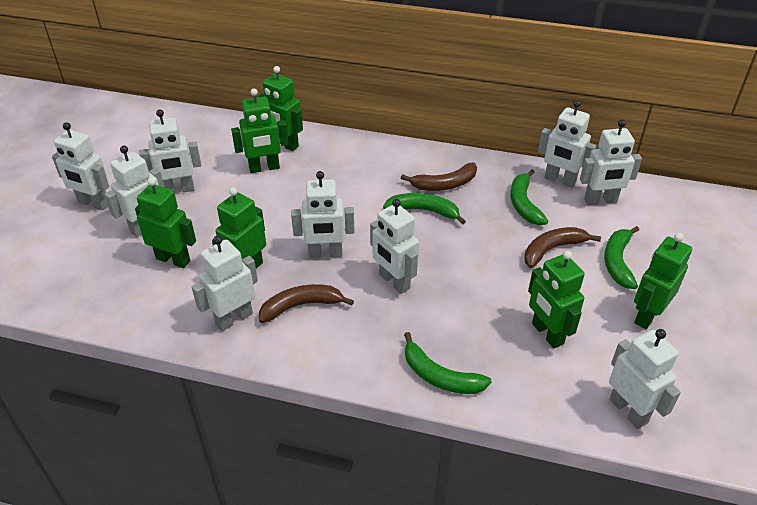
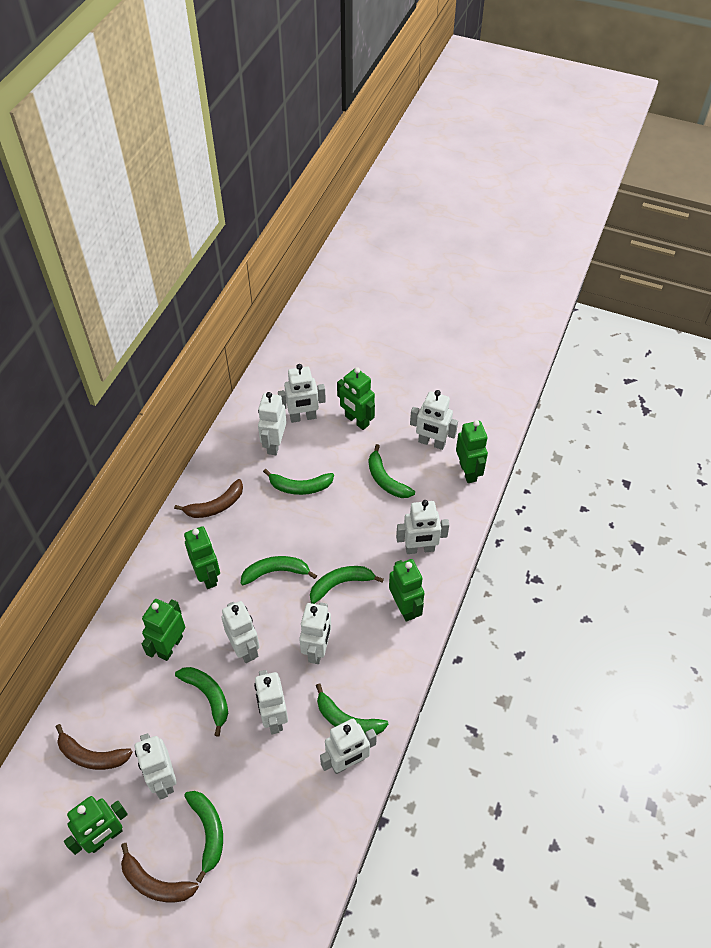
green banana: [383,193,466,225] [404,332,492,394] [511,170,548,225] [604,226,639,289] = 4 -> [175,667,228,737] [184,791,223,883] [241,556,317,585] [263,469,334,495] [310,566,384,604] [316,683,388,735] [369,444,415,498] = 7

